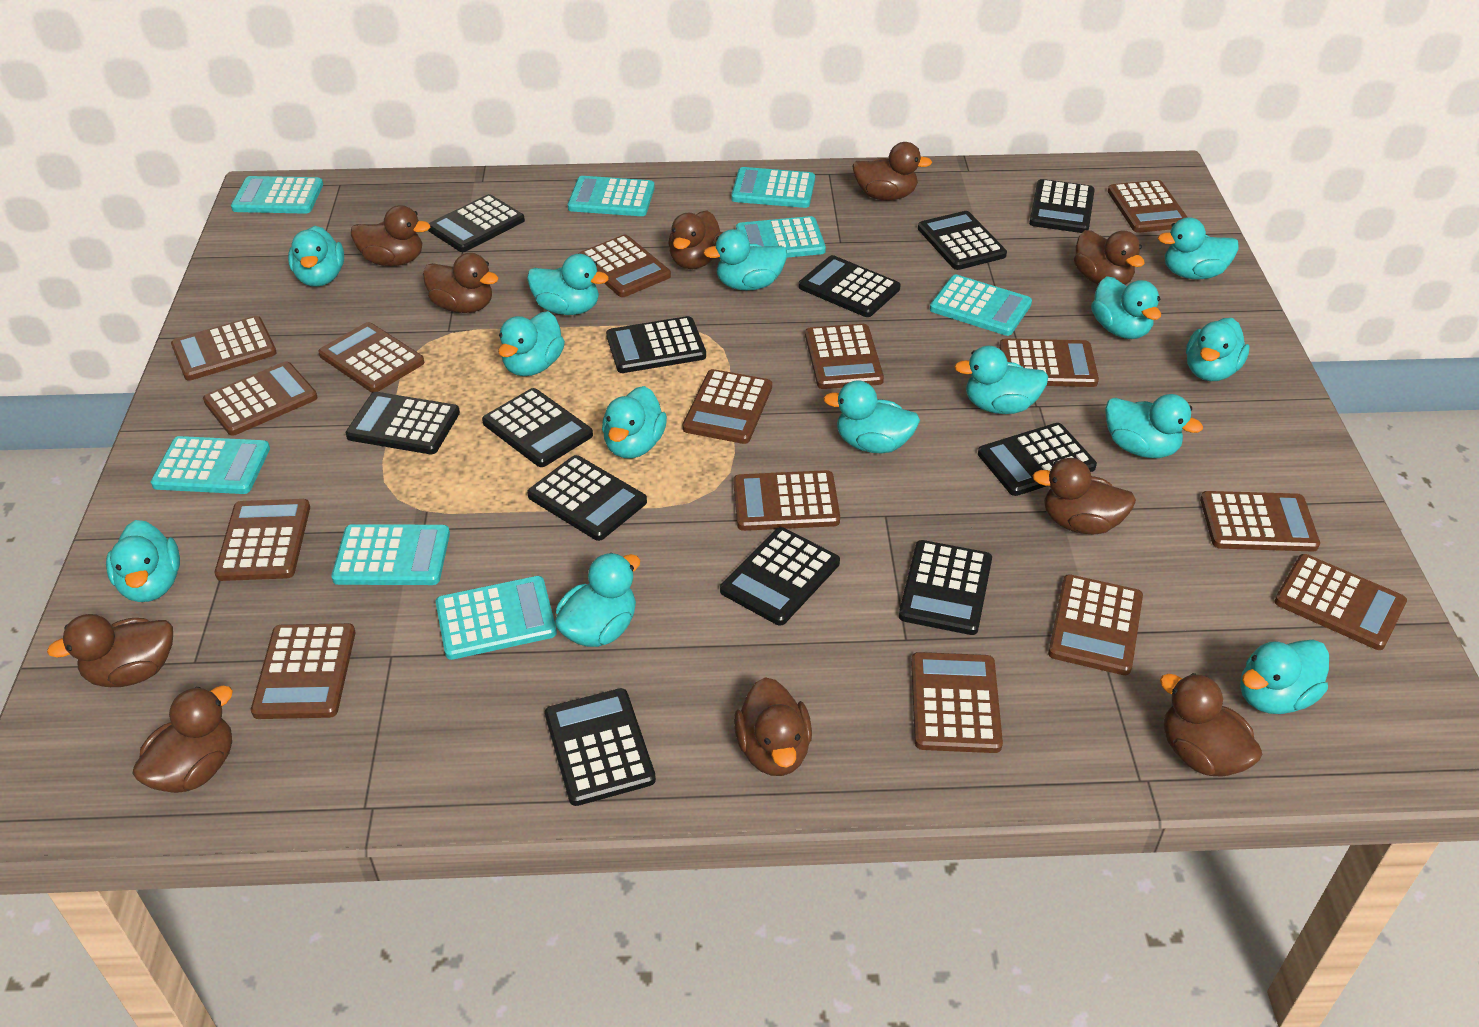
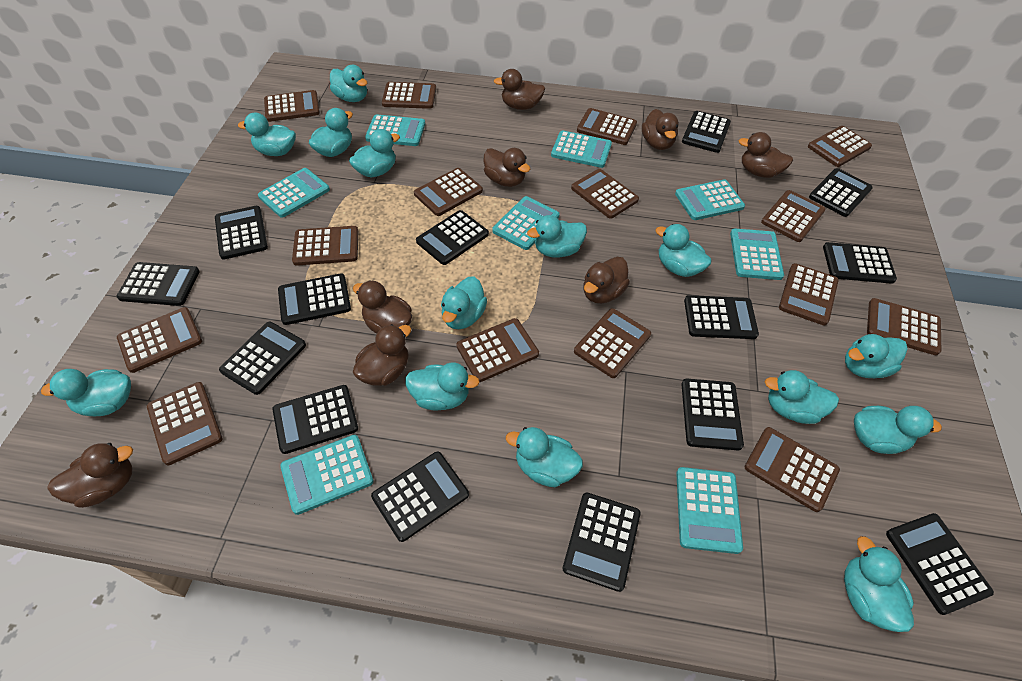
black calculator: [345,392,460,454] [428,194,525,252] [482,388,593,467] [527,455,647,541] [545,688,656,806] [606,316,706,373] [720,527,840,626] [799,255,900,317] [899,540,992,635] [918,211,1007,270] [978,423,1097,496] [1029,179,1095,233] = 12 -> [117,262,200,306] [215,206,268,260] [219,322,306,395] [272,385,358,454] [278,273,351,325] [371,452,469,542] [416,210,489,265] [563,492,640,592] [681,379,744,450] [682,111,731,153] [684,295,759,339] [809,168,873,217] [823,242,897,284] [886,513,994,615] = 14
brown duck: [47,614,173,687] [132,686,233,793] [351,205,430,266] [423,253,499,313] [668,211,723,269] [734,677,812,776] [852,142,932,200] [1033,458,1136,535] [1074,230,1145,285] [1160,673,1263,777] = 10 -> [48,443,133,508] [353,280,412,334] [353,324,411,386] [483,148,530,187] [494,69,545,110] [583,257,630,303] [642,109,679,150] [739,132,793,178] = 8

